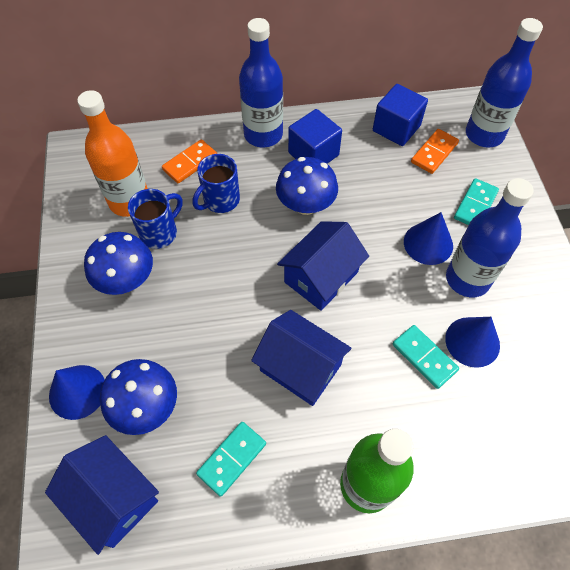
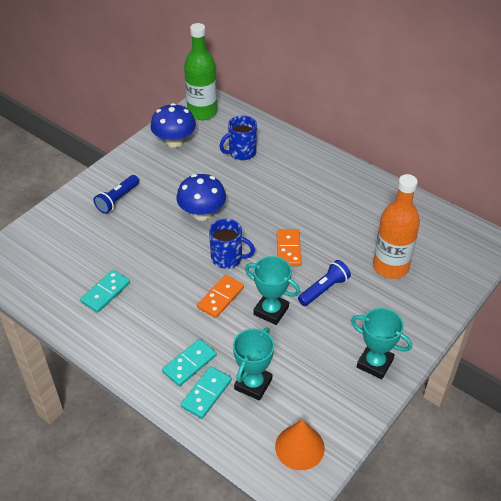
blue bottle: [239,18,283,148] [446,178,534,297] [466,18,543,148] = 3 -> none = 0
blue cone: [49,365,105,420] [404,212,453,265] [445,317,500,368] = 3 -> none = 0
blue cube: [288,109,342,164] [373,84,428,146] = 2 -> none = 0
blue flashlight: none = 0 -> [94,175,139,214] [298,260,351,306] = 2
blue house: [45,435,159,555] [251,310,352,406] [277,221,369,311] = 3 -> none = 0
blue mushroom: [84,232,153,295] [100,359,177,435] [276,157,338,215] = 3 -> [150,103,196,148] [176,174,226,221] = 2
orange cone: none = 0 -> [275,420,325,470] = 1
turquoise trophy: none = 0 -> [233,328,274,401] [245,256,300,325] [351,308,412,379] = 3

